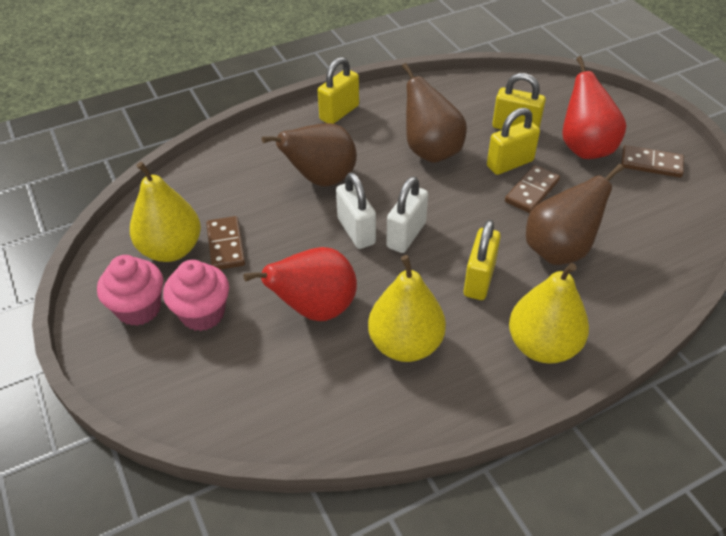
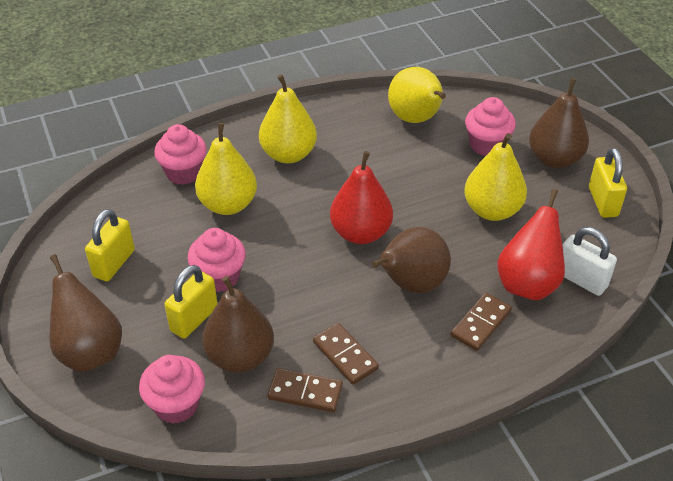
brown pear: [262,123,357,186] [402,63,467,163] [526,164,624,265] = 3 -> [49,254,122,372] [202,276,274,373] [372,227,451,293] [529,78,589,168] = 4
pink cupcake: [97,255,163,326] [163,260,229,331] = 2 -> [139,355,205,424] [154,124,207,185] [188,228,246,292] [465,97,516,156] = 4
white padlock: [336,172,376,249] [386,176,428,253] = 2 -> [563,227,617,296] = 1
yellow padlock: [318,57,359,124] [464,220,501,300] [487,108,540,175] [492,73,546,130] = 4 -> [85,209,135,281] [164,265,218,339] [589,148,627,218] = 3
yellow pear: [130,162,201,262] [368,255,446,362] [509,263,589,364] = 3 -> [195,123,257,215] [259,74,317,163] [388,67,446,123] [464,133,527,221] = 4

